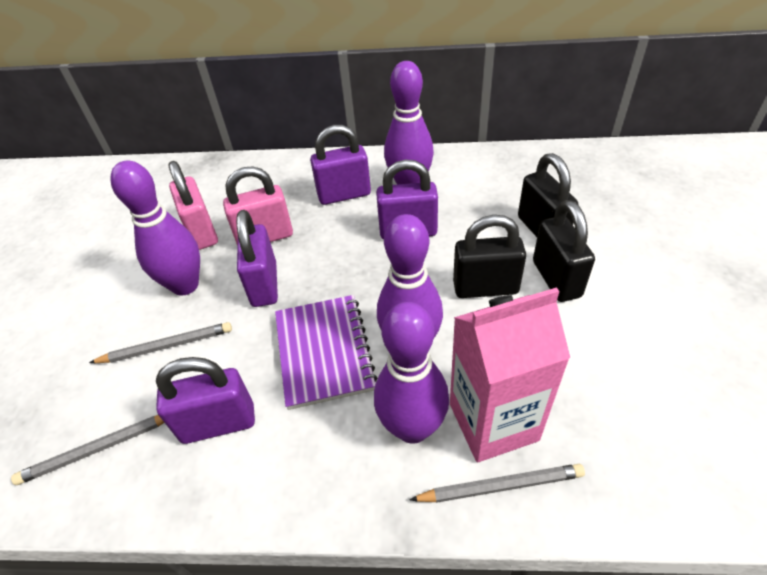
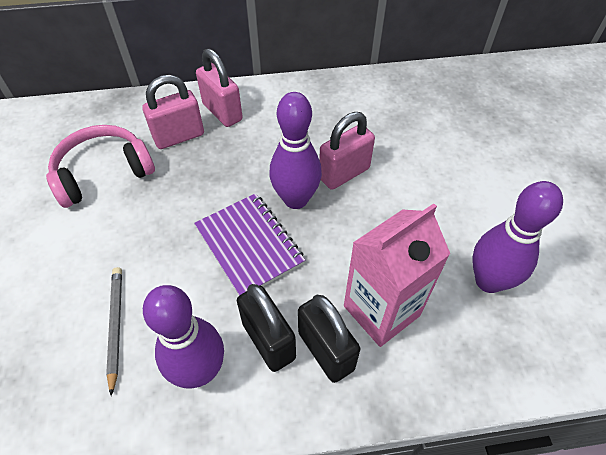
black padlock: [453,215,526,298] [518,153,578,237] [533,200,595,302] = 3 -> [237,284,296,372] [298,295,360,383] = 2
grey pencil: [11,415,164,485] [89,322,232,363] [410,464,585,503] = 3 -> [106,267,122,396] = 1
pink headphones: none = 0 -> [46,125,155,208] = 1
pink padlock: [168,161,218,250] [223,166,293,246] = 2 -> [142,75,204,149] [196,49,243,127] [319,112,375,190] = 3
purple bowling pin: [110,160,200,296] [374,302,449,444] [377,214,443,338] [384,61,434,184] = 4 -> [143,285,224,389] [269,92,322,209] [472,181,563,293] = 3
purple padlock: [156,357,255,444] [236,210,278,307] [310,125,371,205] [376,160,438,240] = 4 -> none = 0

